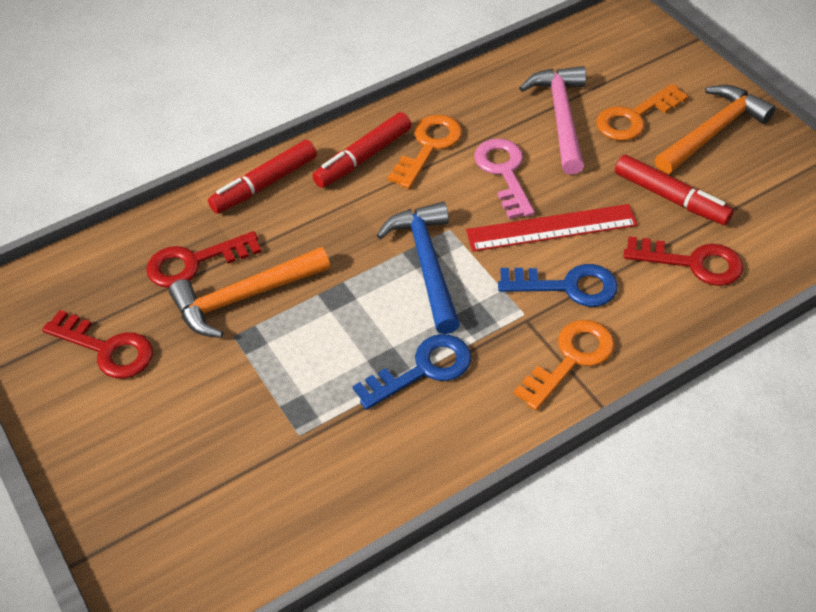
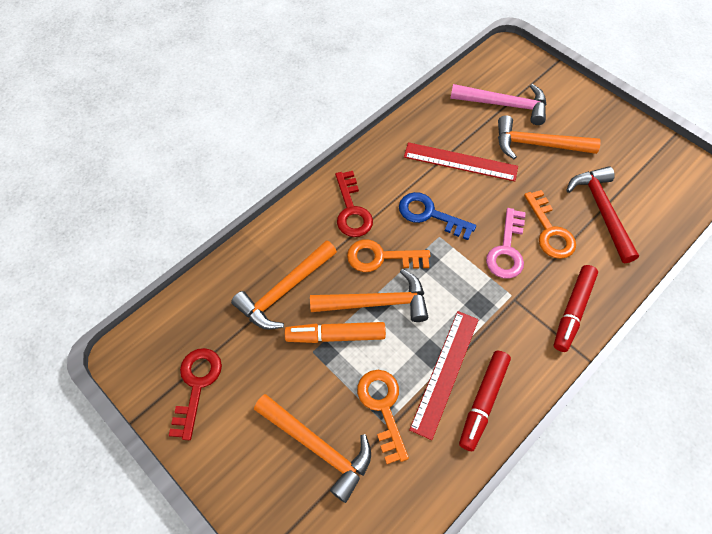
blue hammer: [377,202,460,334] = 1 -> none = 0
blue key: [353,334,471,410] [498,264,618,307] = 2 -> [399,192,476,240] = 1
orange hammer: [169,247,330,338] [655,85,776,174] = 2 -> [231,240,337,330] [254,394,371,503] [310,269,428,322] [498,115,601,159] = 4
orange marker: none = 0 -> [285,322,386,343] = 1
red hammer: none = 0 -> [567,166,639,263] = 1
red key: [42,310,153,379] [146,231,262,288] [624,236,743,286] = 3 -> [169,348,222,440] [335,171,373,237] = 2
red marker: [208,140,317,214] [312,112,411,188] [615,155,734,225] = 3 -> [459,351,511,451] [554,265,598,352] = 2
red ruler: [466,204,638,252] = 1 -> [404,142,518,181] [409,311,479,440] = 2

